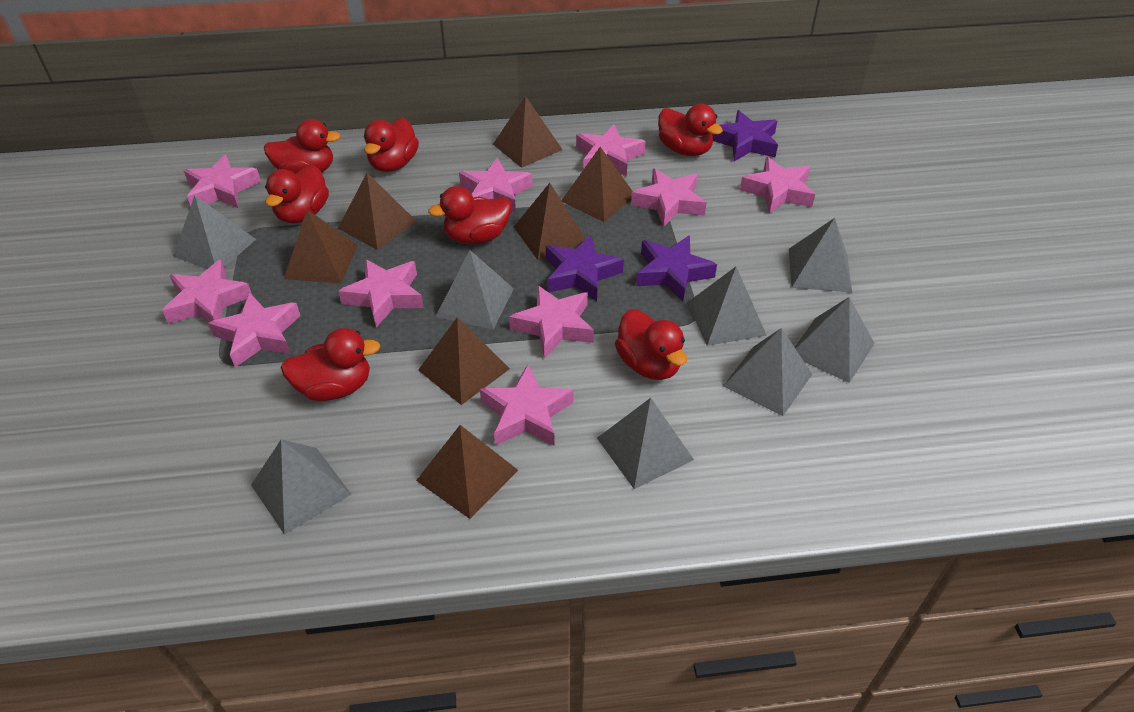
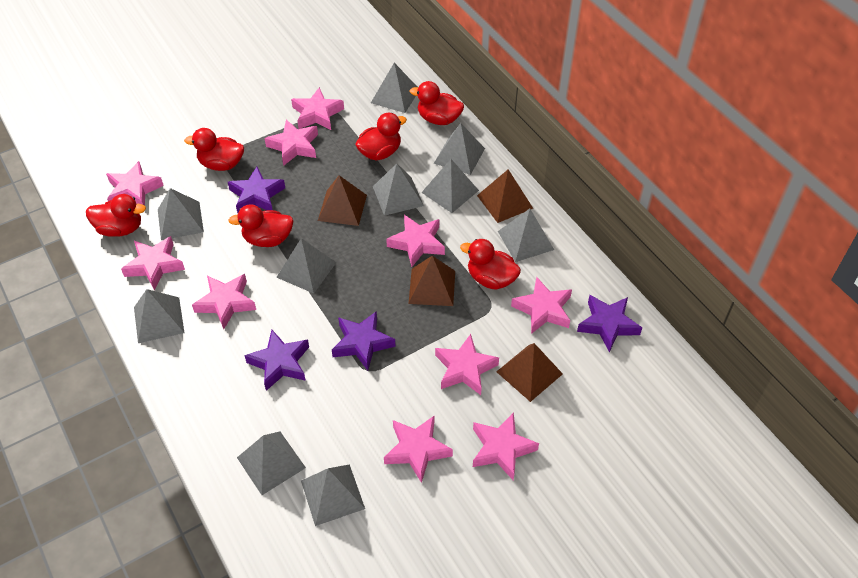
brown pyramid: [284,210,358,284] [338,173,417,250] [416,425,518,519] [418,317,510,405] [493,96,563,168] [514,183,586,260] [561,147,633,222] = 7 -> [318,175,367,226] [408,256,455,306] [477,170,533,223] [496,343,563,402] = 4
grey pyramid: [173,195,256,269] [251,439,351,535] [436,250,514,329] [597,398,694,489] [687,267,767,346] [723,328,812,416] [789,218,852,293] [794,297,875,383] = 8 -> [134,289,184,343] [158,188,204,240] [237,432,306,495] [276,238,336,293] [301,464,365,526] [371,63,417,113] [373,163,424,216] [421,159,479,213] [433,123,485,175] [498,209,554,262] = 10
purple star: [546,235,624,301] [636,235,717,302] [712,110,778,161] = 3 -> [228,167,285,213] [244,330,309,391] [332,311,396,371] [577,295,642,352] = 4
red duck: [264,119,341,174] [265,165,329,223] [281,328,381,401] [364,118,419,172] [428,186,511,244] [615,309,687,380] [658,104,723,156] = 7 -> [86,194,146,237] [184,128,244,171] [228,204,294,247] [355,113,407,160] [410,81,464,125] [460,239,521,289] = 6

